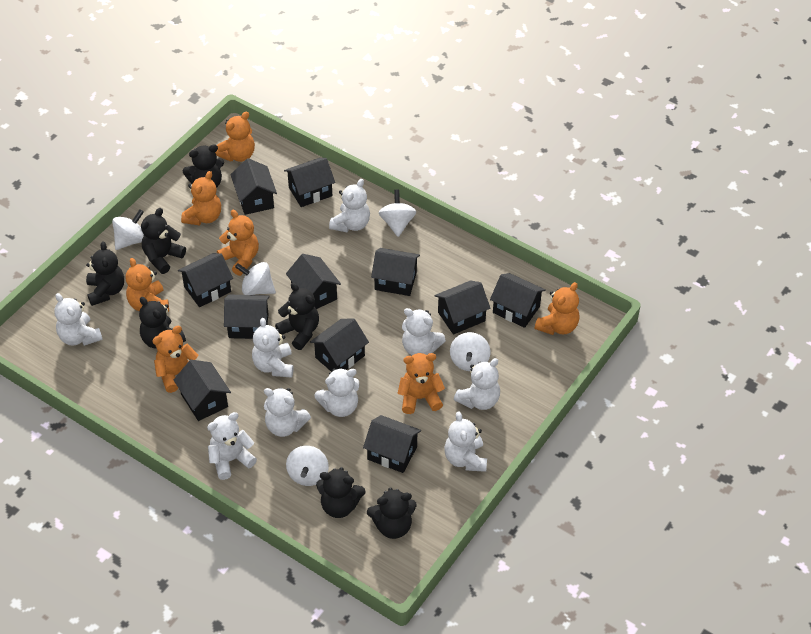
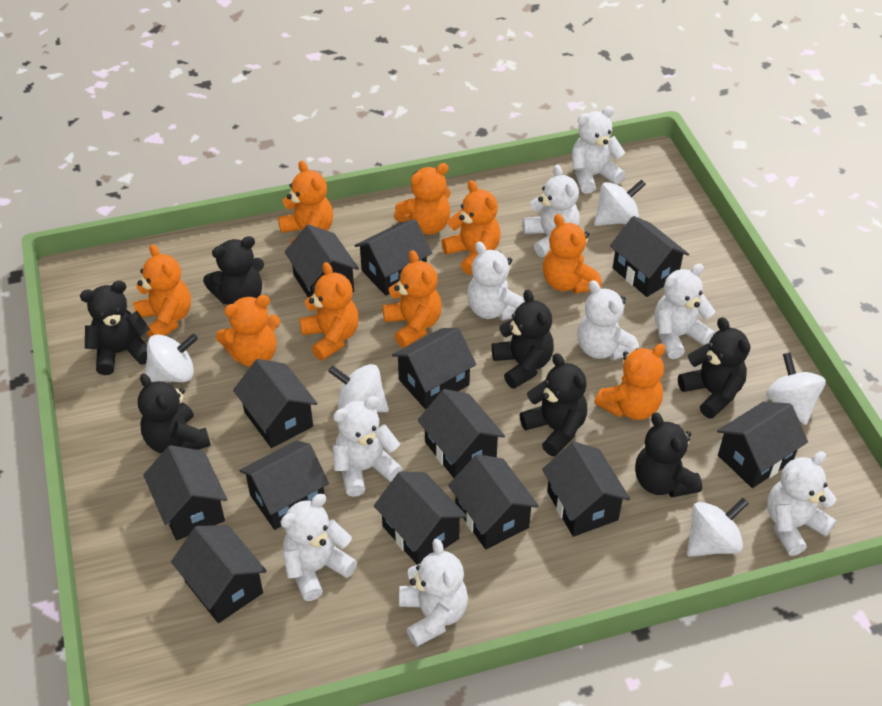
black house: [174,360,231,421] [178,253,233,307] [224,294,270,339] [230,158,277,215] [284,158,335,207] [286,254,341,309] [310,319,369,372] [363,415,421,473] [371,248,420,296] [435,280,490,335] [490,273,545,328] = 11 -> [143,445,227,541] [171,525,267,623] [233,359,318,448] [239,440,329,530] [284,224,359,298] [354,219,432,296] [374,471,467,565] [392,328,476,409] [417,389,505,478] [448,454,539,550] [542,442,630,537] [610,216,689,297] [717,402,808,488] = 13
orange teddy bear: [125,258,169,312] [153,326,198,393] [181,171,221,226] [215,111,255,162] [217,210,259,276] [397,353,445,414] [535,282,580,335] = 7 -> [133,244,191,338] [216,295,280,367] [278,161,333,243] [299,262,359,361] [383,250,442,348] [394,163,451,235] [441,180,501,275] [543,214,602,294] [594,344,666,420] = 9

